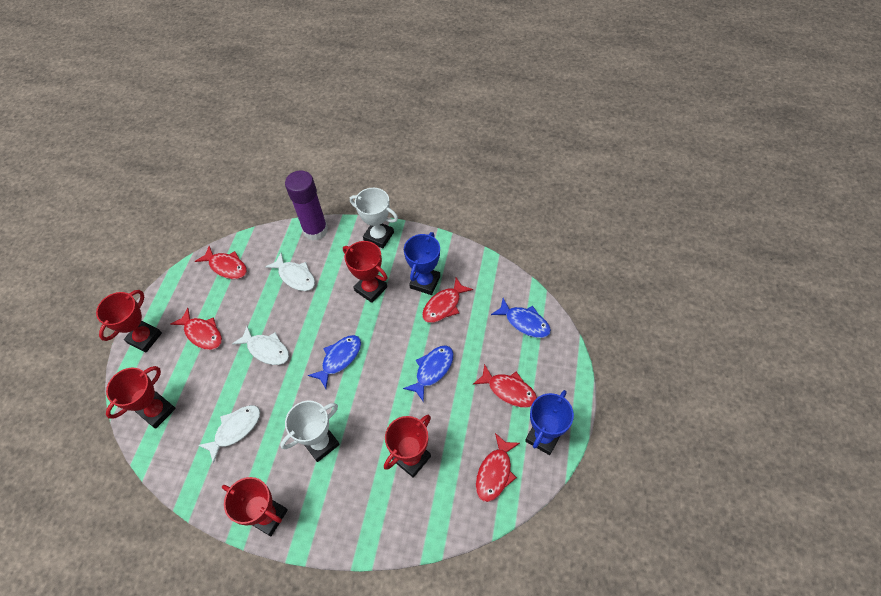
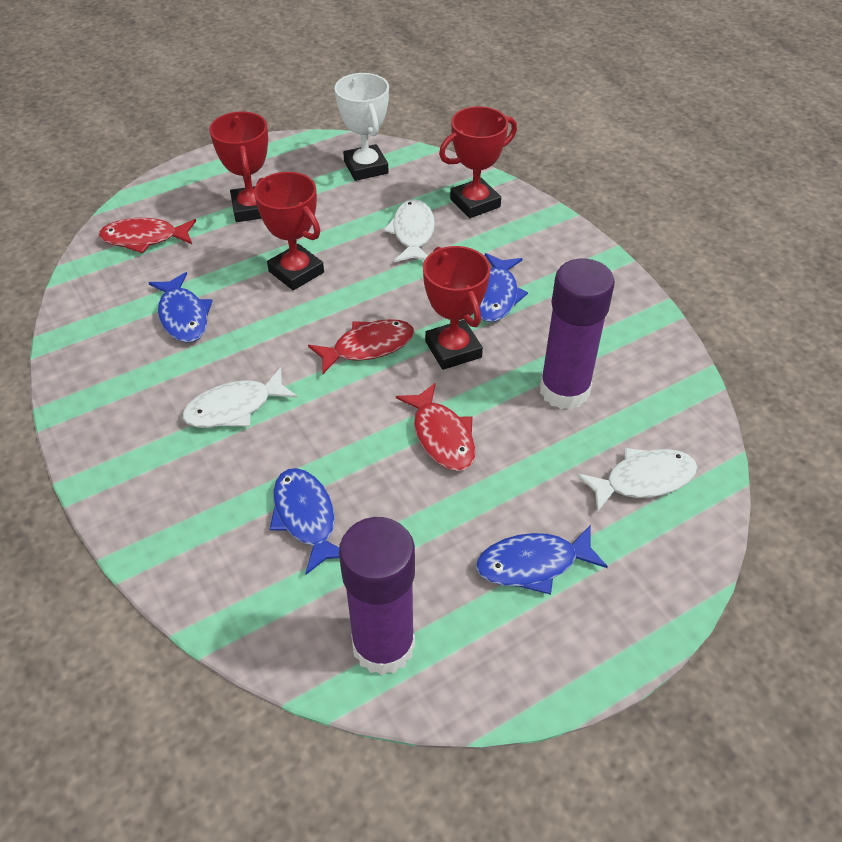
blue fish: [308,335,361,389] [403,345,454,402] [491,298,551,338] = 3 -> [149,272,212,343] [270,468,339,575] [476,525,608,595] [479,253,528,322] = 4
blue trophy: [404,232,440,295] [525,390,574,455] = 2 -> none = 0
purple glue stick: [285,170,328,241] = 1 -> [339,517,415,675] [540,259,615,410] = 2
red fish: [170,308,222,350] [195,246,247,279] [422,277,473,323] [473,364,537,408] [476,433,520,502] = 5 -> [99,218,196,253] [308,319,414,374] [396,383,475,471] = 3
red trophy: [96,290,162,352] [106,366,176,429] [222,477,288,536] [343,241,388,303] [384,415,431,478] = 5 -> [209,111,268,222] [254,172,324,290] [423,246,491,370] [439,106,517,218] = 4
white trophy: [280,400,340,462] [350,188,398,249] = 2 -> [335,73,389,181] = 1

